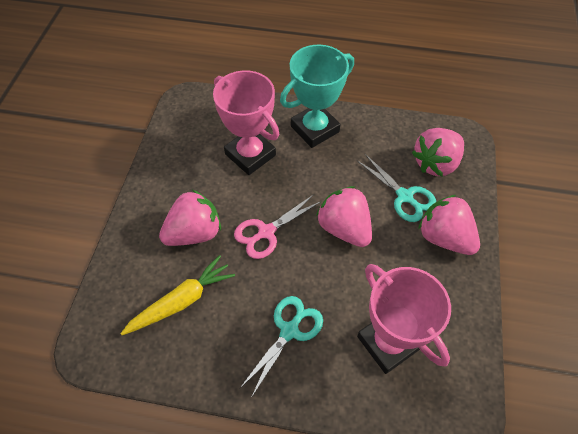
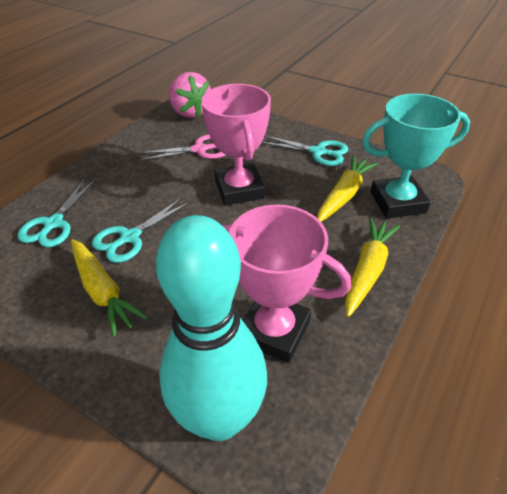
pink strawberry: [159,190,221,246] [316,186,372,247] [412,128,464,177] [418,195,480,255] = 4 -> [169,72,211,118] = 1
turquoise bowling pin: none = 0 -> [156,215,267,441] = 1
turquoise scissors: [240,296,323,398] [357,154,436,222] = 2 -> [17,179,95,247] [92,198,190,263] [262,136,348,166] = 3
yellow carrot: [120,255,235,335] = 1 -> [71,239,148,337] [317,155,378,222] [345,217,400,317] = 3

